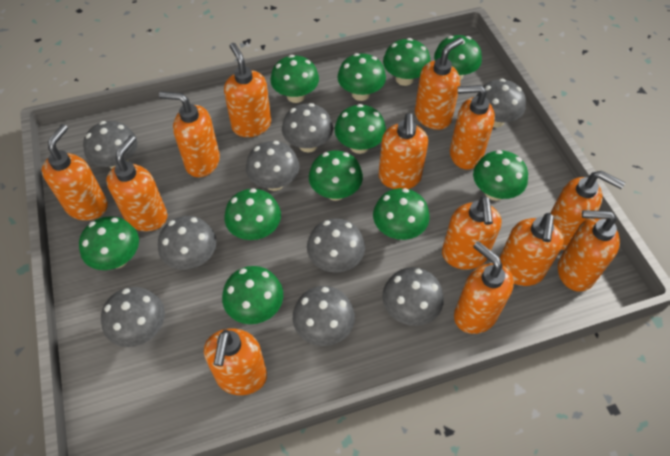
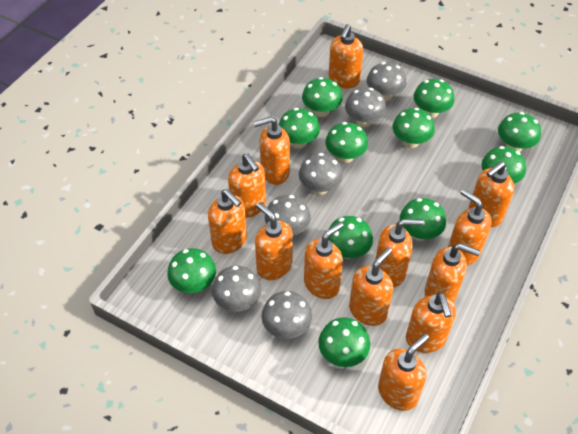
grey mushroom: [83,121,138,169] [101,287,165,347] [158,216,216,270] [246,141,300,191] [282,103,333,152] [293,286,355,346] [307,218,365,273] [382,267,444,326] [477,79,526,128] = 9 -> [212,266,261,312] [261,291,312,339] [265,195,311,236] [299,153,343,195] [345,88,386,127] [366,62,407,101] = 6

